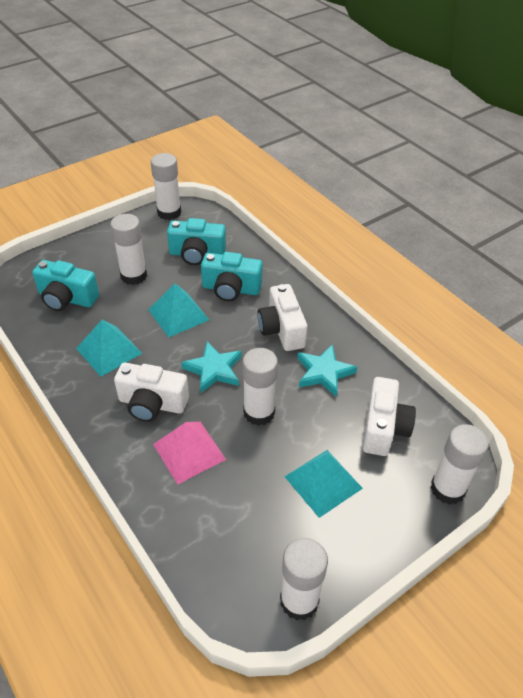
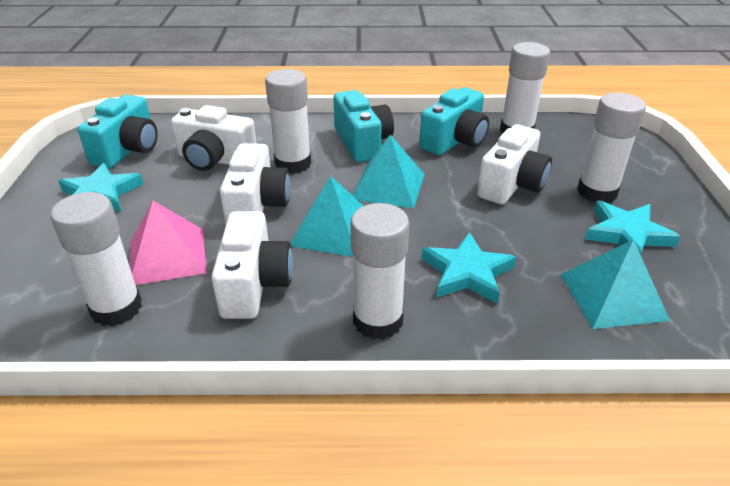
turquoise star: [181,341,242,393] [297,344,357,397] = 2 -> [58,163,143,212] [422,232,517,304] [585,201,681,255] = 3
white camera: [114,363,189,422] [257,284,307,351] [363,377,416,456] = 3 -> [171,105,257,171] [211,211,293,319] [220,143,290,224] [477,124,552,204] = 4

